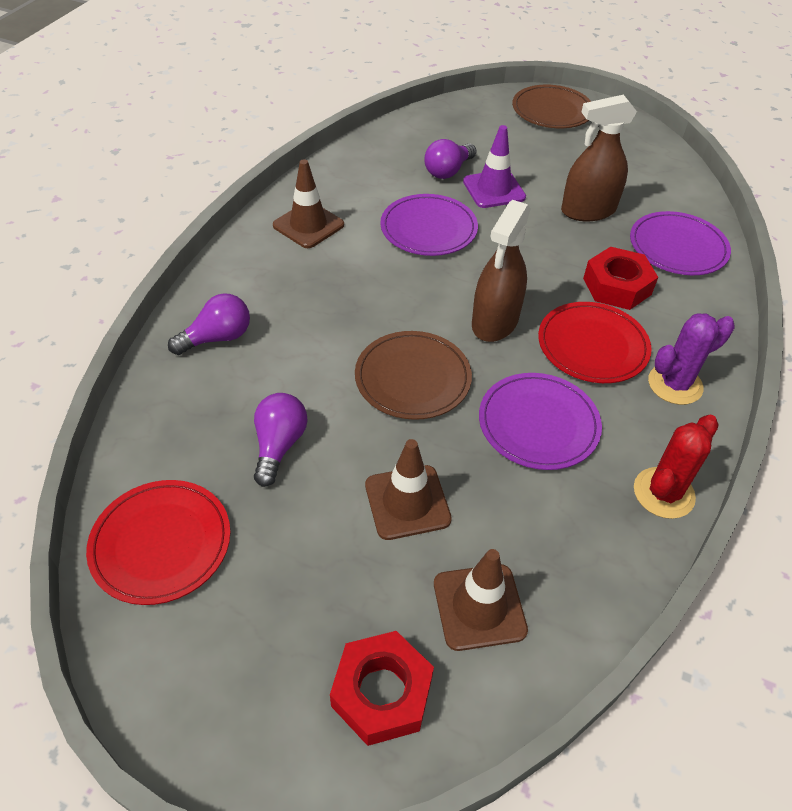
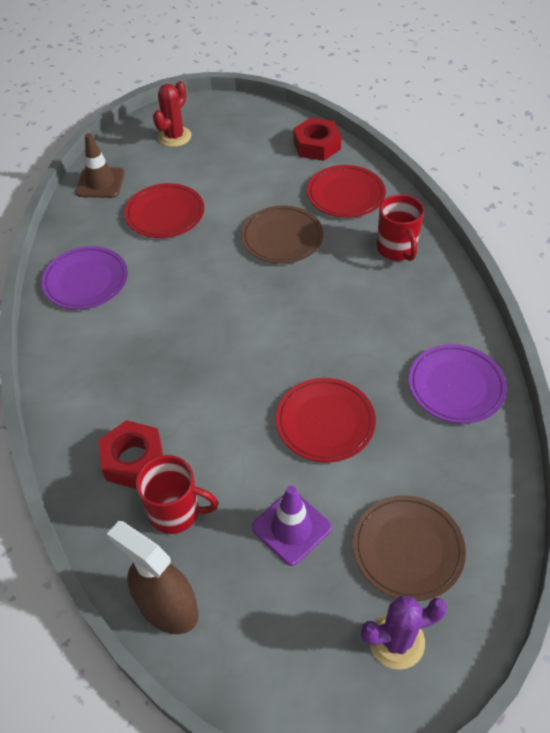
brown spray bottle: [472,200,530,342] [561,95,637,221] = 2 -> [107,521,199,634] = 1
brown traffic cone: [273,159,344,248] [365,439,452,540] [434,549,528,651] = 3 -> [76,133,125,198] = 1
purple light bulb: [168,293,250,355] [254,393,307,487] [424,139,476,179] = 3 -> none = 0
purple plate: [380,194,478,256] [479,373,602,470] [630,211,731,275] = 3 -> [41,246,128,310] [409,344,507,424] = 2
red mug: none = 0 -> [136,455,218,534] [377,194,424,261] = 2
red plate: [86,480,231,605] [538,302,652,383] = 2 -> [124,183,204,238] [276,378,376,462] [307,165,386,218] = 3

